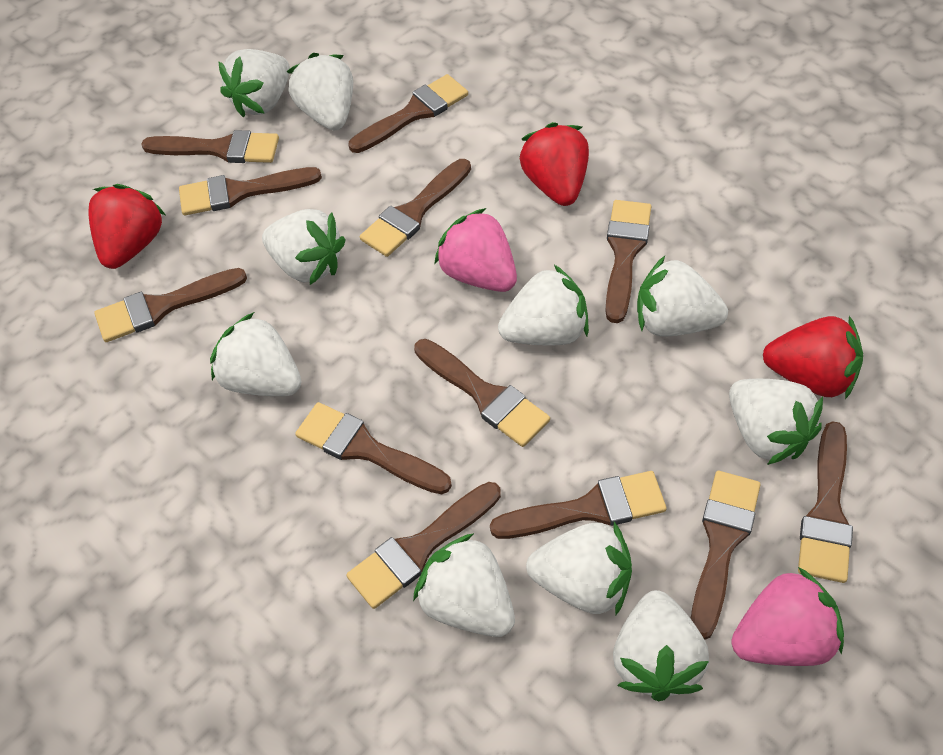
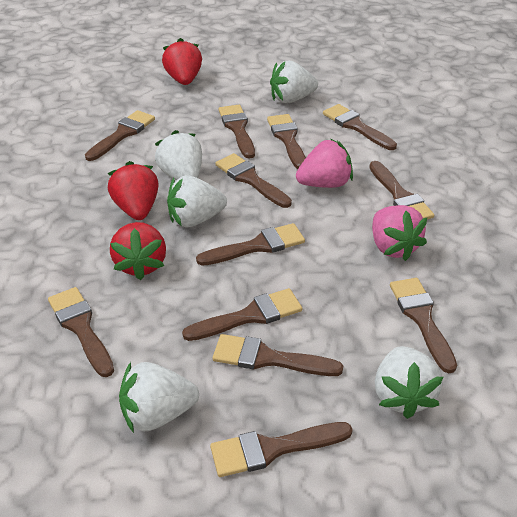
white strawberry: [210,312,301,396] [218,49,290,117] [262,209,346,285] [287,53,353,130] [413,533,515,637] [498,265,589,345] [526,522,632,615] [613,590,709,701] [637,256,728,337] [729,379,823,465] = 10 -> [119,362,199,433] [155,130,202,180] [167,175,227,227] [270,61,318,103] [375,346,443,419] = 5

